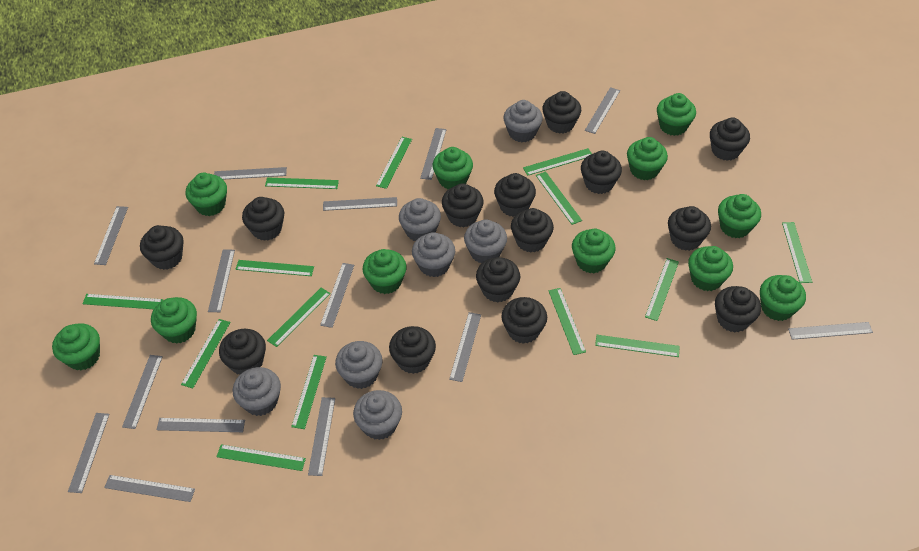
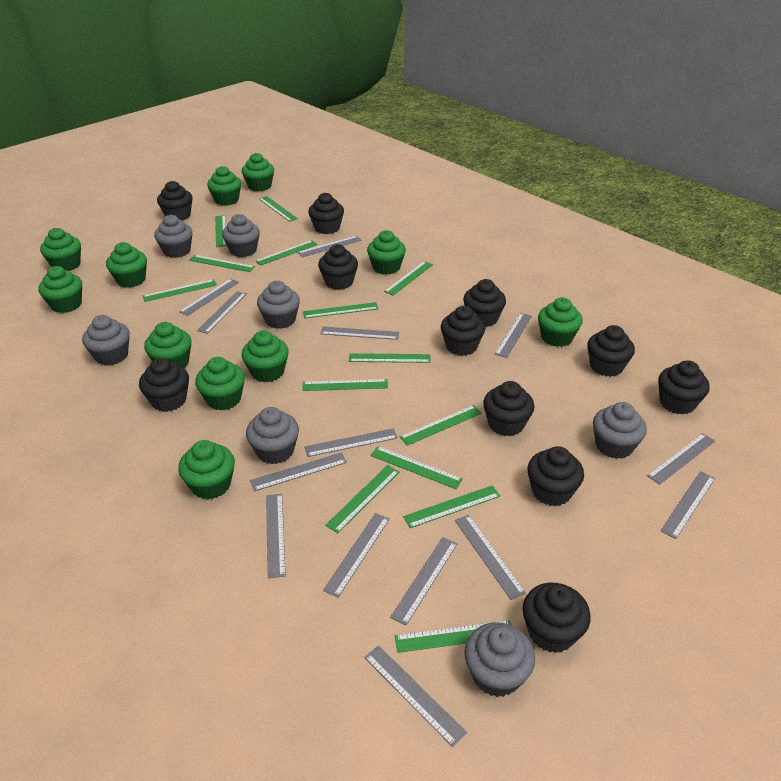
black cupcake: [140,225,183,270] [219,329,266,374] [242,197,284,241] [389,326,436,374] [442,183,484,228] [476,257,520,302] [494,173,536,217] [501,297,547,344] [511,208,554,252] [542,91,581,134] [581,151,622,194] [668,206,711,251] [710,118,750,161] [715,286,761,332] = 14 -> [139,358,189,412] [157,181,193,221] [308,193,344,234] [318,244,358,290] [441,306,485,356] [463,279,506,327] [483,381,534,436] [523,583,591,653] [527,446,584,506] [587,325,635,377] [658,360,710,414] = 11

